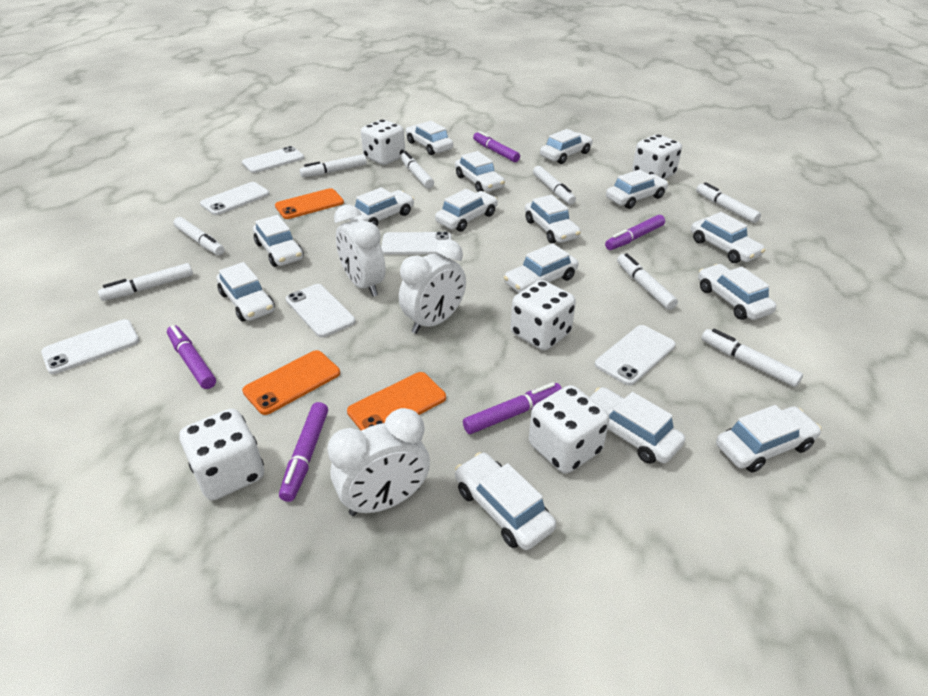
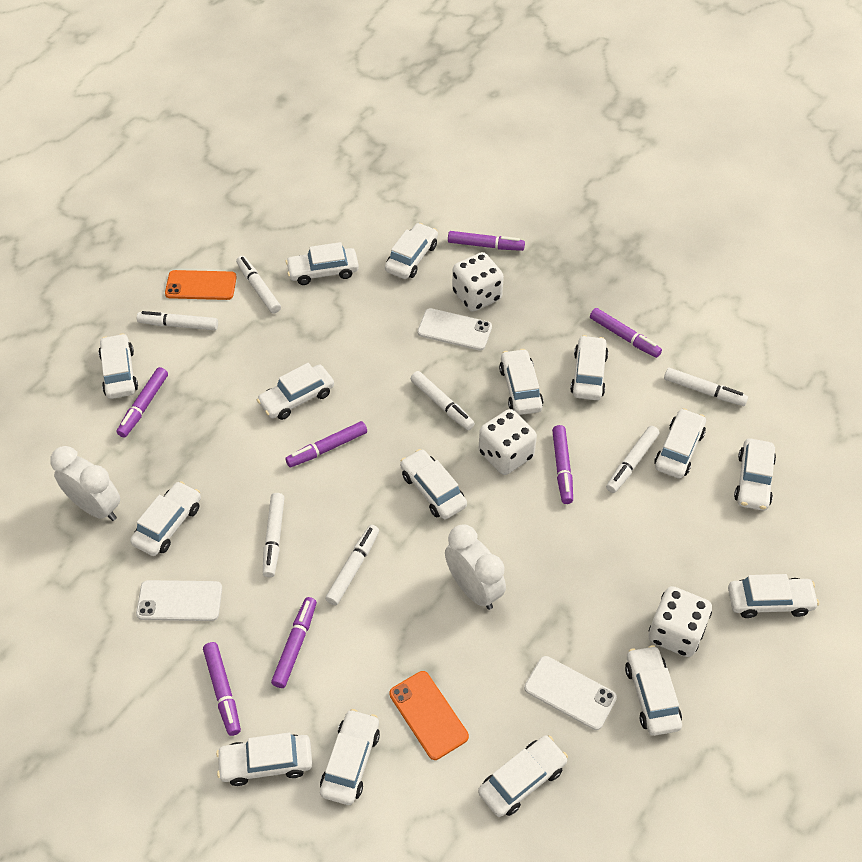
orange phone: [242,350,340,415] [275,188,344,219] [347,372,446,430] = 3 -> [165,270,237,300] [389,671,469,760] = 2
purple marker: [167,325,216,389] [279,402,328,502] [463,382,562,434] [473,131,520,162] [605,215,665,250] = 5 -> [117,367,168,437] [203,642,241,736] [271,597,317,688] [285,421,367,467] [448,231,525,251] [552,425,573,504] [590,308,662,358] = 7
white clock: [327,408,430,516] [334,205,386,297] [399,239,466,334] = 3 -> [50,446,120,521] [445,524,506,610] = 2
white dice: [179,408,264,501] [361,120,405,165] [511,280,576,351] [529,385,610,474] [632,134,682,179] = 5 -> [452,252,504,312] [479,409,537,475] [648,586,712,657] = 3
white marker: [98,263,193,301] [174,217,225,255] [299,154,367,177] [400,151,434,188] [533,166,576,205] [617,253,678,310] [696,182,761,223] [701,329,803,387] = 8 -> [137,311,218,330] [236,256,281,314] [263,493,285,577] [325,525,379,605] [411,371,475,430] [606,426,659,493] [664,368,748,406] = 7
white phone: [41,319,139,374] [200,182,269,215] [242,146,304,173] [286,284,356,338] [381,232,451,254] [595,325,676,386] = 6 -> [136,580,222,621] [417,308,492,350] [524,656,617,730] = 3

